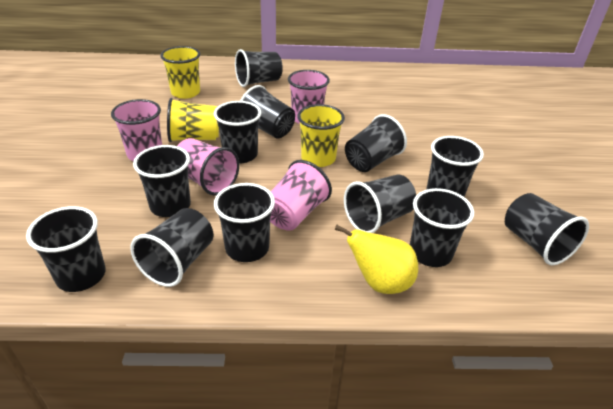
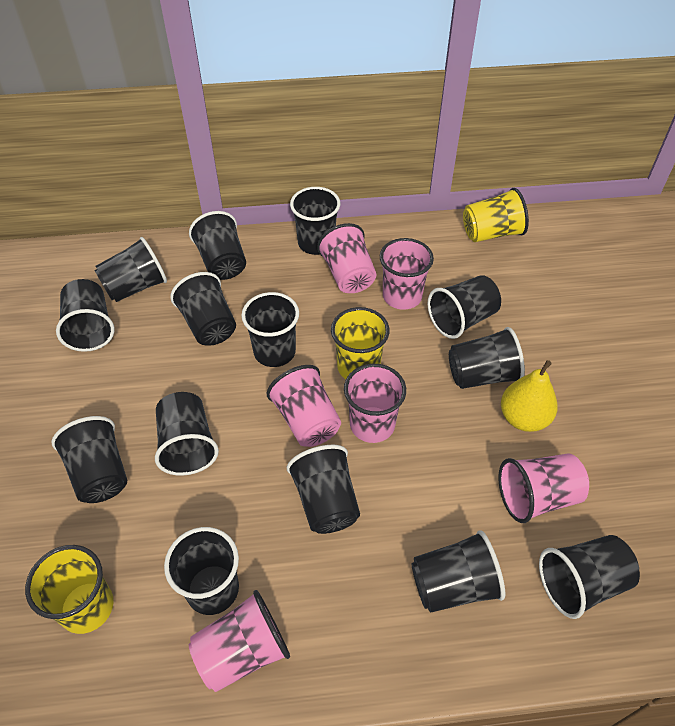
black cup: [26,206,106,292] [130,208,214,287] [133,145,191,217] [214,101,261,164] [214,183,275,262] [235,49,283,87] [240,85,295,138] [344,174,416,233] [345,114,407,172] [410,188,474,267] [427,136,484,197] [505,193,589,265] = 12 -> [52,416,127,503] [56,279,115,352] [94,237,167,302] [155,392,219,476] [164,527,239,615] [170,272,236,346] [189,211,246,280] [241,292,299,367] [287,445,360,534] [290,187,340,255] [412,530,505,613] [428,275,501,339] [449,327,525,389] [539,535,640,619] = 14
pink cup: [111,99,162,161] [177,138,239,195] [270,160,332,231] [288,70,330,124] = 4 -> [189,590,290,692] [267,365,341,447] [317,223,376,293] [344,364,406,443] [380,238,434,310] [498,453,589,523] = 6

